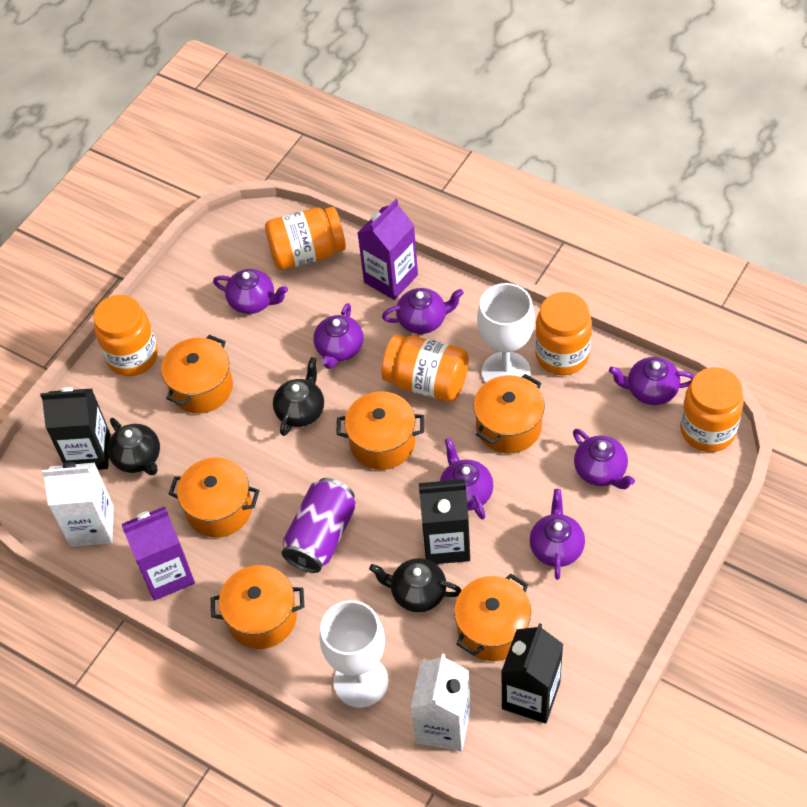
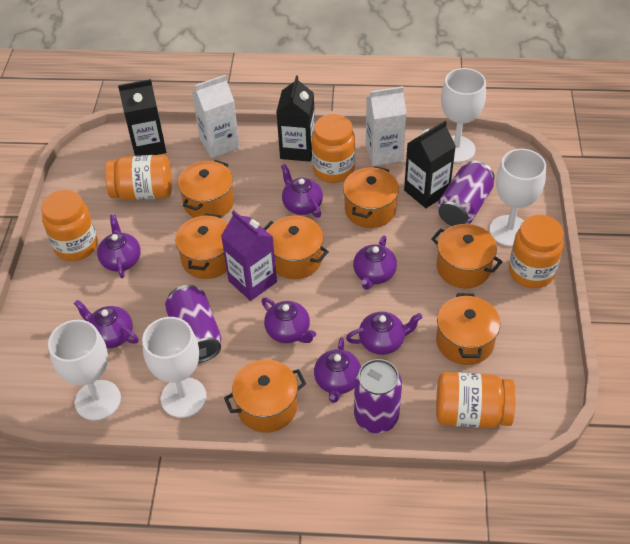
black teapot: [108,418,160,475] [273,357,324,436] [369,558,462,612] = 3 -> none = 0
orange pot: [161,335,233,414] [169,457,260,538] [211,565,304,649] [336,391,424,470] [454,574,531,661] [474,374,545,454] = 6 -> [175,214,228,279] [178,160,234,218] [224,359,306,433] [263,216,329,279] [343,166,399,228] [431,224,503,288] [436,293,501,365] = 7
purple can: [282,478,356,573] = 1 -> [165,285,221,363] [354,359,402,433] [437,161,495,226] = 3
purple carton: [122,506,195,601] [358,199,418,300] = 2 -> [221,210,277,301] = 1
white goblet: [320,600,388,708] [477,283,535,383] = 2 -> [48,320,121,421] [142,317,207,418] [441,68,486,163] [489,149,546,247] = 4

